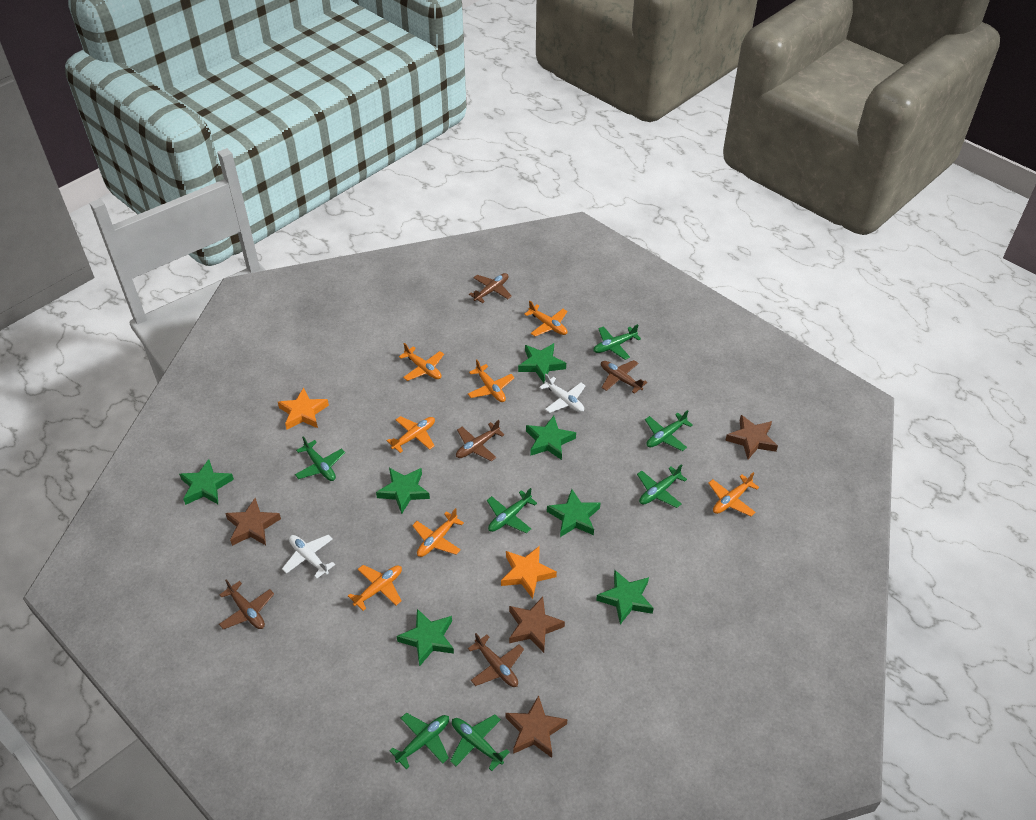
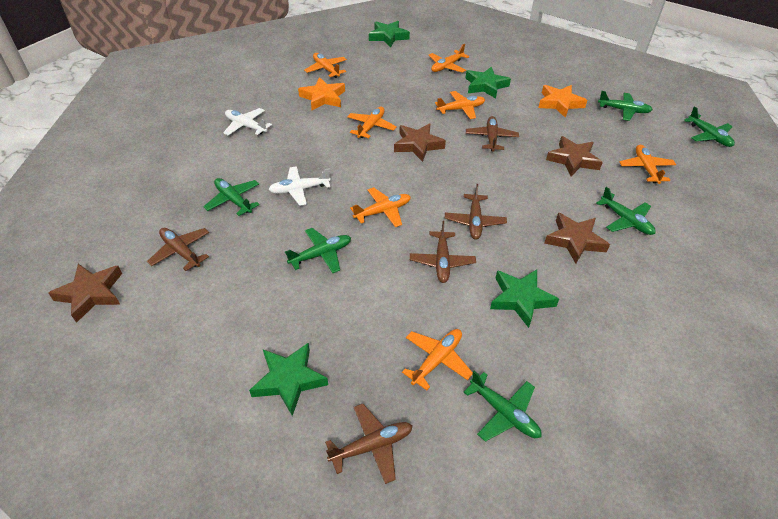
green plane: [295,436,345,481] [389,713,449,769] [450,714,510,771] [487,488,537,533] [593,324,641,360] [637,464,687,508] [645,410,693,451] = 7 -> [203,178,260,216] [285,228,351,273] [464,371,541,442] [596,187,655,235] [598,91,653,121] [684,106,735,147] = 6
green star: [179,459,234,505] [376,468,430,514] [396,609,454,667] [518,343,566,383] [526,416,576,460] [547,489,601,537] [596,570,654,624] = 7 -> [249,342,328,416] [369,21,410,47] [465,66,511,99] [490,269,559,328] = 4

